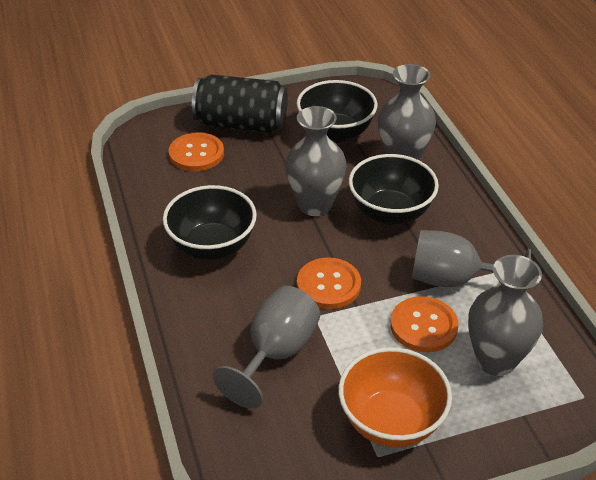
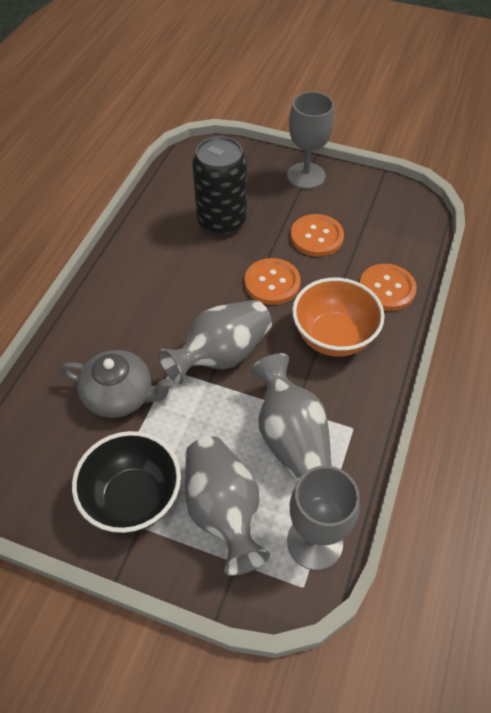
black bowl: [163,185,257,260] [297,80,378,143] [349,154,439,225] = 3 -> [72,431,181,533] = 1
grey teapot: none = 0 -> [60,350,175,418] = 1

